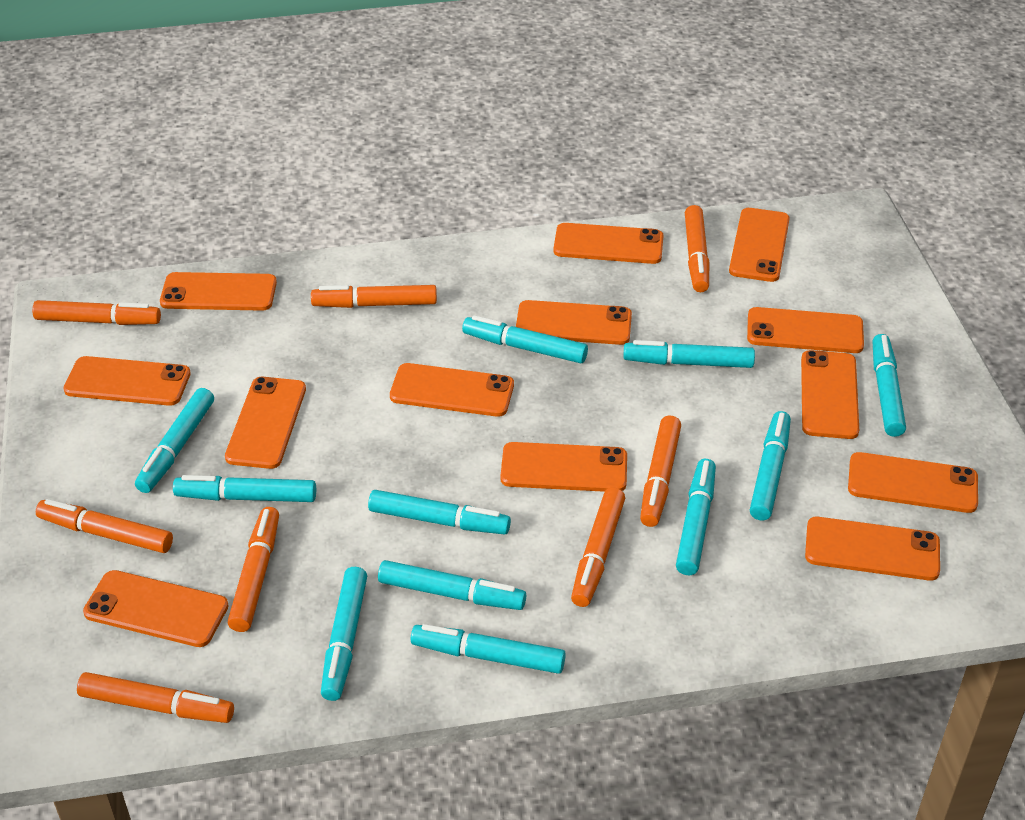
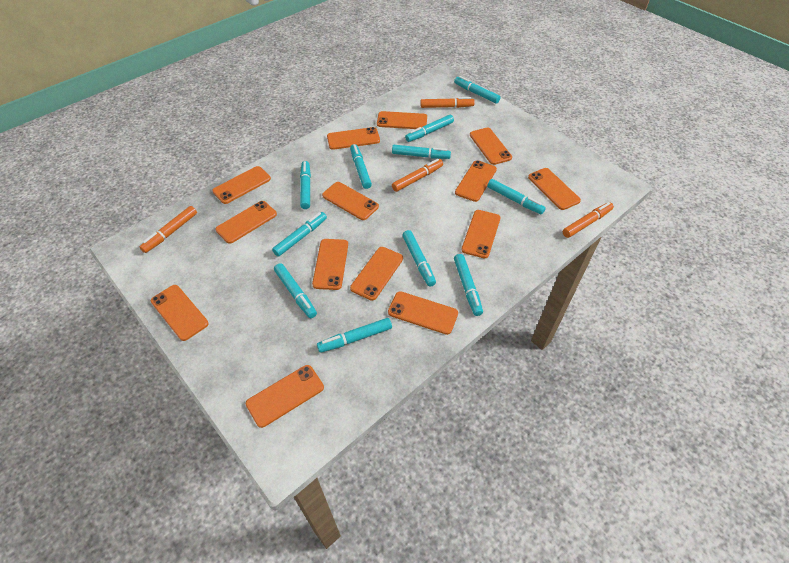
orange marker: [32,300,161,325] [36,499,173,553] [77,672,234,723] [228,507,279,632] [311,285,437,308] [571,487,625,607] [640,416,681,527] [685,205,709,292] = 8 -> [140,206,197,253] [392,159,443,192] [420,97,475,108] [563,202,614,238] = 4
orange phone: [63,356,191,406] [83,570,229,647] [160,272,277,311] [225,377,306,469] [390,363,514,417] [501,442,627,492] [516,300,632,345] [554,223,664,264] [729,208,790,282] [747,307,864,353] [801,350,859,439] [805,517,940,581] [848,452,978,513] = 13 -> [151,285,209,341] [212,166,271,204] [215,201,277,244] [246,365,324,428] [312,239,348,290] [322,182,379,220] [327,127,380,150] [350,247,403,301] [377,111,427,129] [388,291,458,335] [455,160,497,202] [462,210,501,258] [470,127,512,165] [528,168,581,210] = 14

